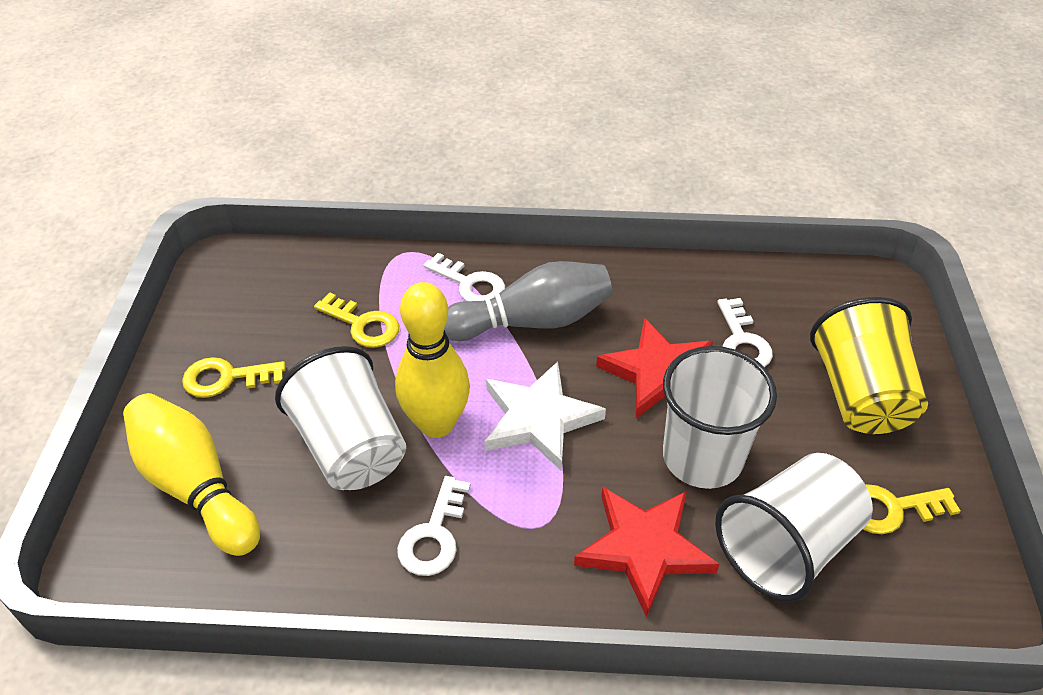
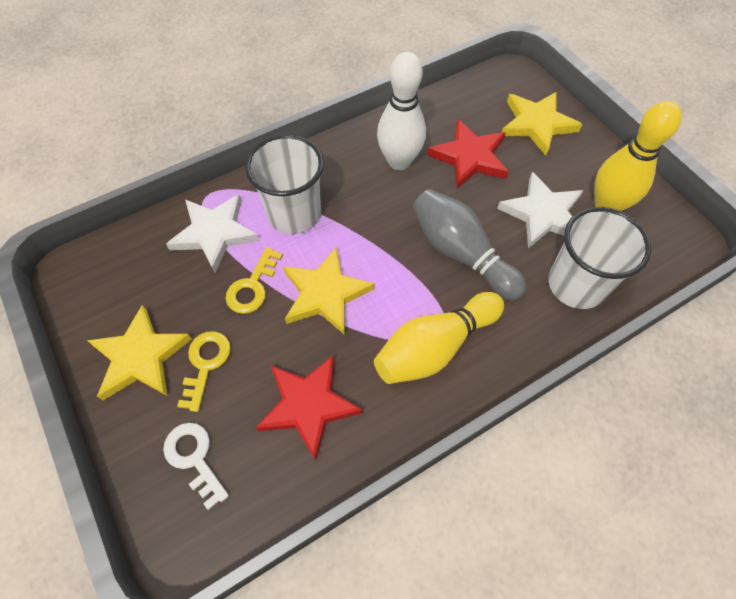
white bowling pin: none = 0 -> [377,52,426,170] = 1
white cup: [275,346,406,490] [663,346,777,489] [715,453,873,602] = 3 -> [245,134,324,234] [548,207,651,309] = 2
white key: [397,476,471,576] [423,253,505,301] [717,298,773,367] = 3 -> [163,423,229,510] = 1
white star: [485,362,606,471] = 1 -> [166,194,260,273] [497,172,584,248] = 2
yellow cup: [810,297,928,434] = 1 -> none = 0
yellow key: [182,357,286,398] [314,293,399,348] [862,484,961,534] = 3 -> [177,331,231,412] [226,247,283,314] = 2
yellow star: none = 0 -> [87,305,192,400] [283,247,375,335] [502,92,582,156] = 3

